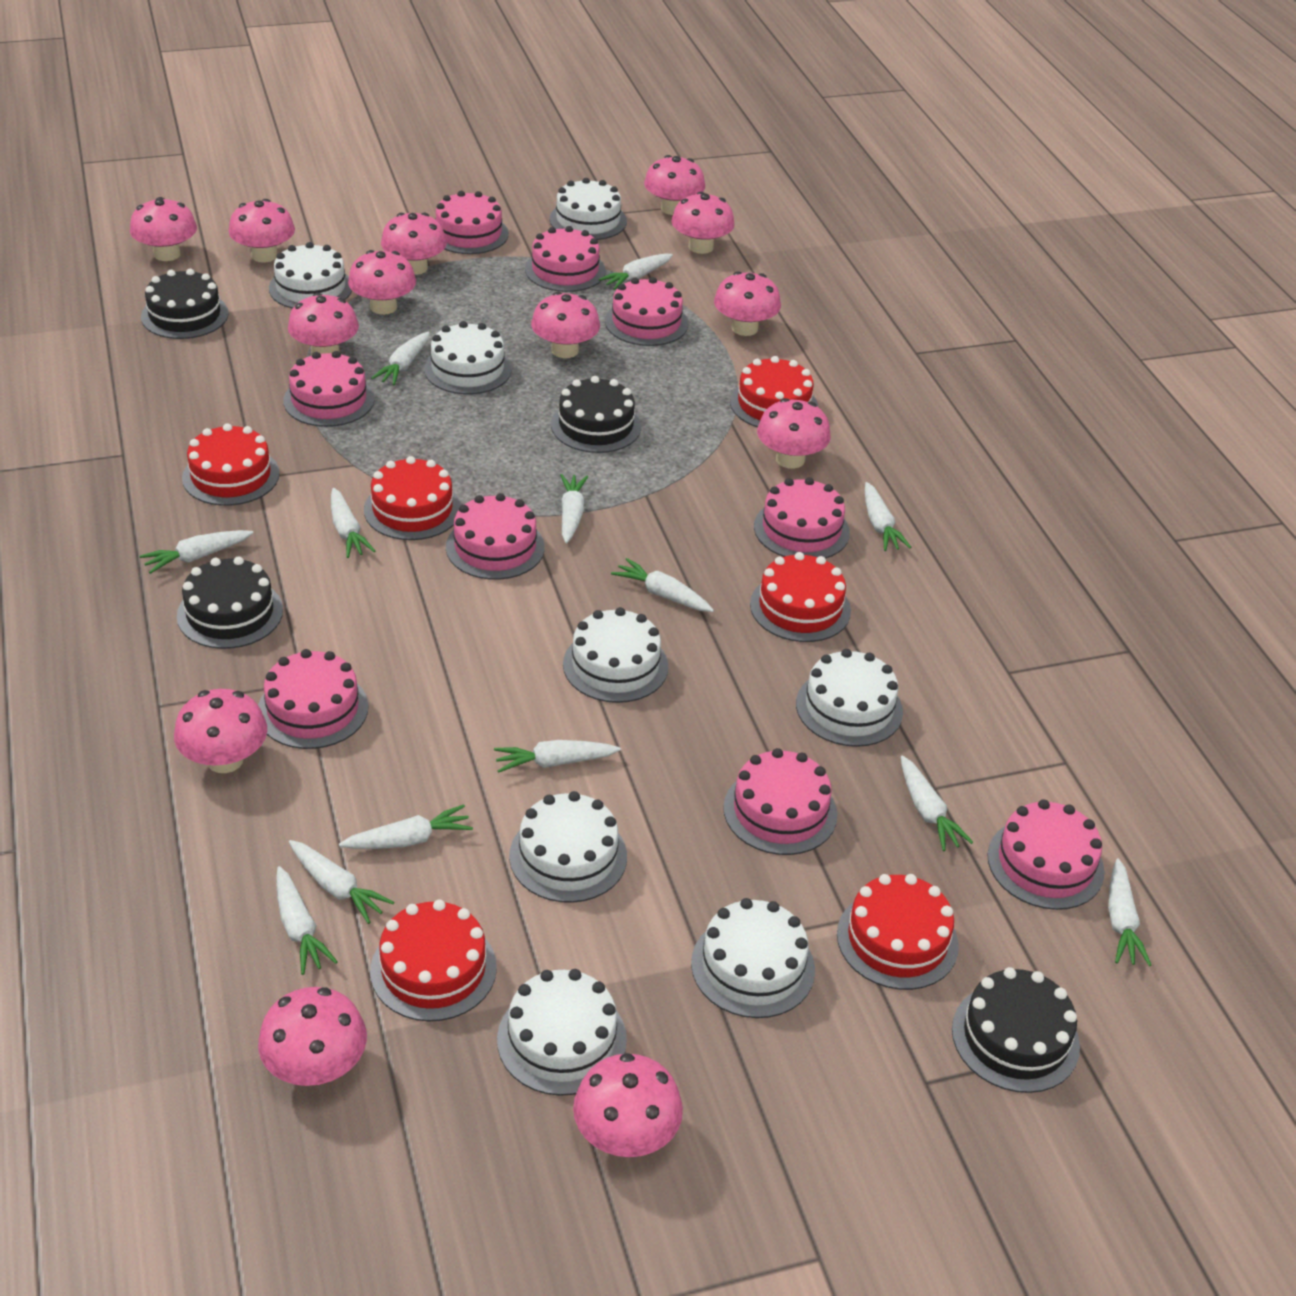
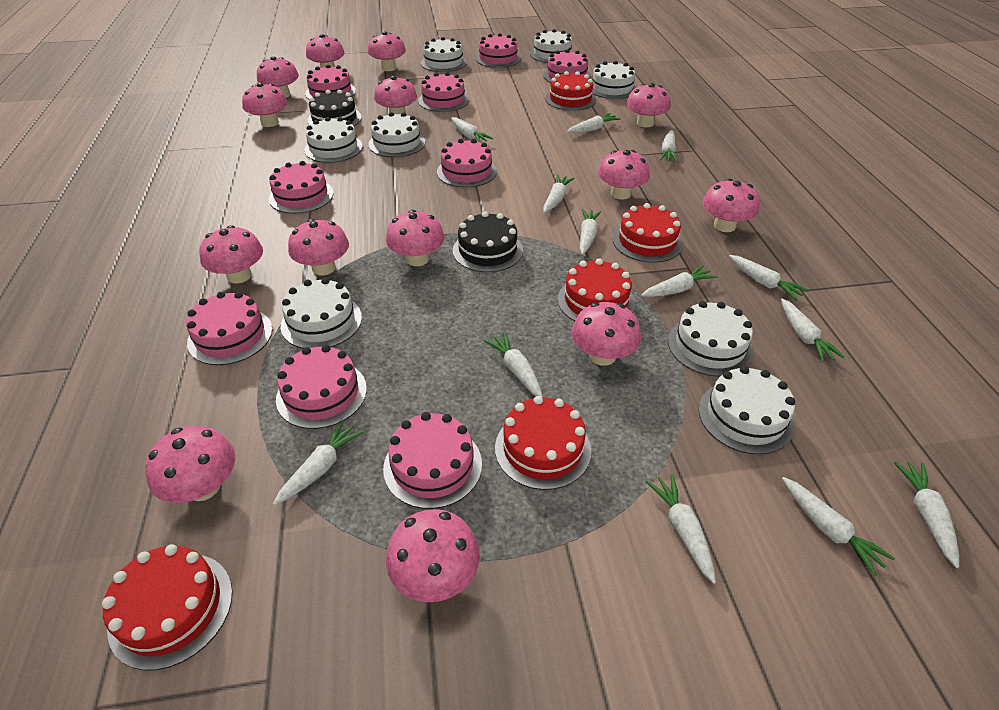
black cake: [141,269,229,339] [177,556,283,649] [551,376,641,453] [952,967,1080,1093] = 4 -> [307,90,362,126] [453,211,523,272] = 2
pink mushroom: [130,197,197,261] [174,689,267,773] [228,199,295,263] [258,987,367,1086] [288,293,359,354] [348,250,416,315] [381,213,447,275] [531,292,600,358] [573,1053,683,1157] [644,155,705,215] [671,192,735,254] [714,271,781,336] [757,398,831,469] = 13 -> [145,426,236,503] [199,225,263,284] [242,83,288,127] [257,56,299,98] [288,219,349,275] [306,34,345,68] [368,31,406,71] [374,76,417,114] [386,210,445,266] [386,509,480,602] [571,302,641,366] [598,150,650,200] [626,83,671,127] [703,179,760,232] = 14
red cake: [182,423,280,506] [364,456,461,540] [370,899,497,1022] [730,356,818,427] [750,552,851,642] [837,874,959,990] = 6 -> [102,544,233,671] [495,396,591,490] [545,71,596,111] [558,258,635,321] [612,203,683,263] = 5

